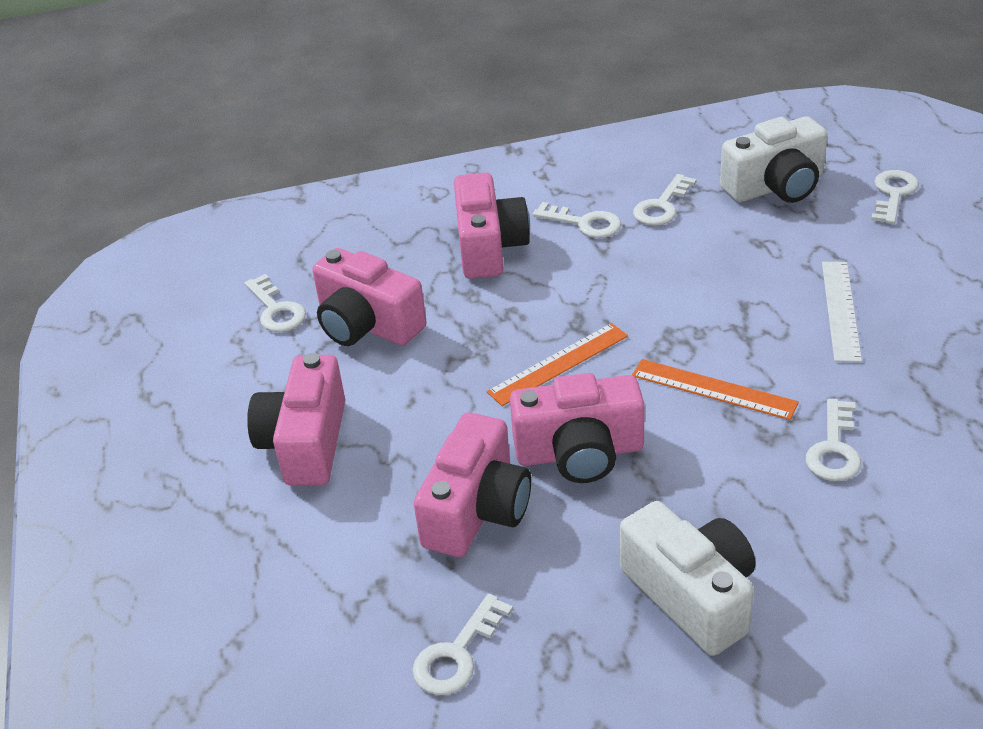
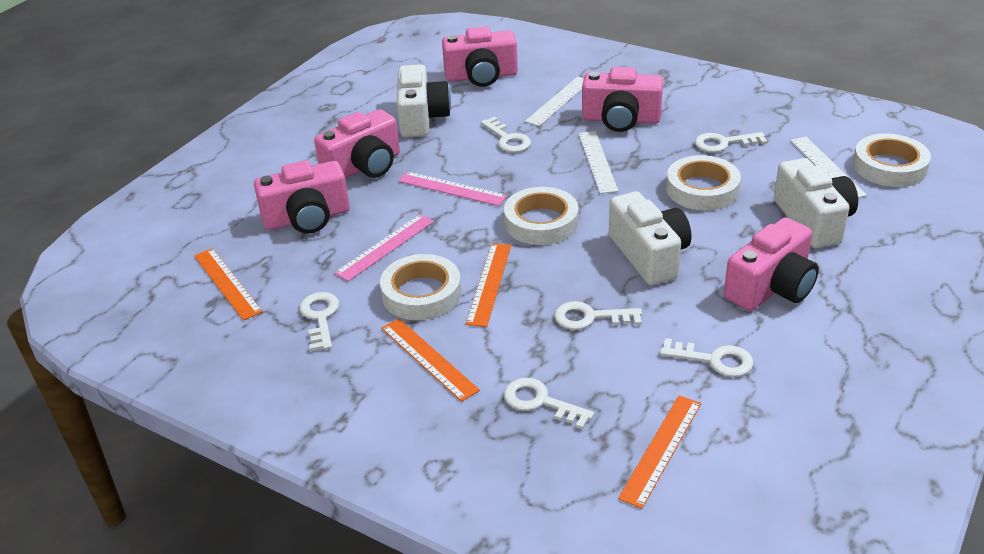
orange ruler: [487,323,628,406] [632,359,799,420] = 2 -> [194,248,263,320] [381,318,480,402] [466,243,511,327] [618,395,701,509] = 4
pink ruler: none = 0 -> [334,214,434,281] [398,171,507,206] = 2
white camera: [620,501,756,656] [720,116,828,203] = 2 -> [397,64,451,137] [609,191,691,285] [774,158,858,248] = 3
white ruler: [822,262,862,362] = 1 -> [525,76,584,126] [578,131,618,194] [790,137,867,198] = 3
white tape: none = 0 -> [380,254,462,320] [504,187,579,245] [666,155,741,211] [853,133,931,187] = 4

